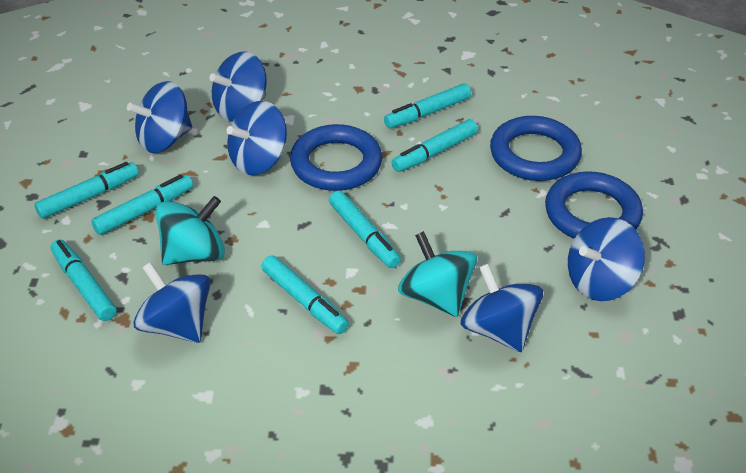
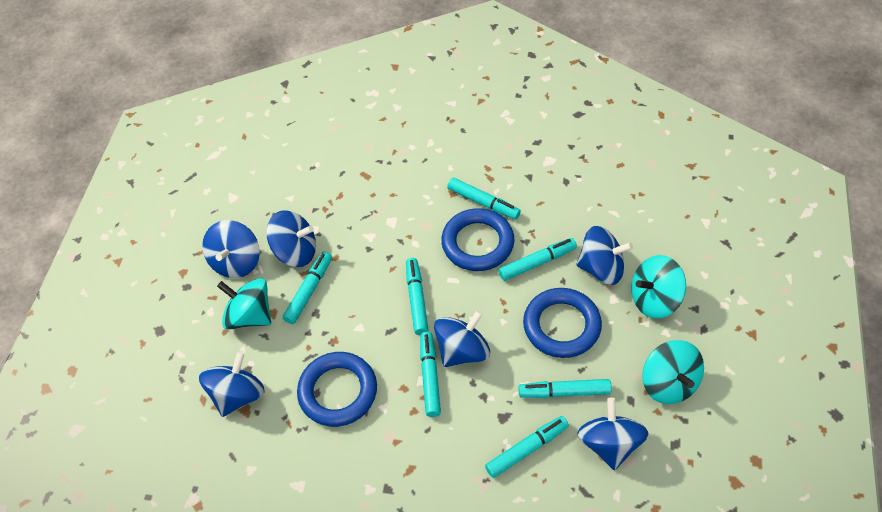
turquoise spinning top: [156,196,225,265] [398,231,477,317] = 2 -> [217,278,271,330] [631,255,686,319] [642,340,704,404] = 3

